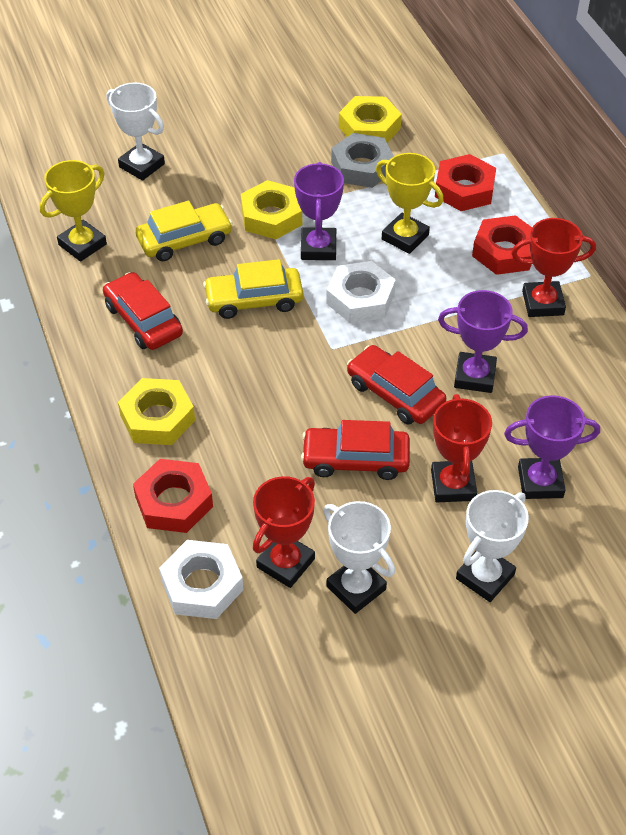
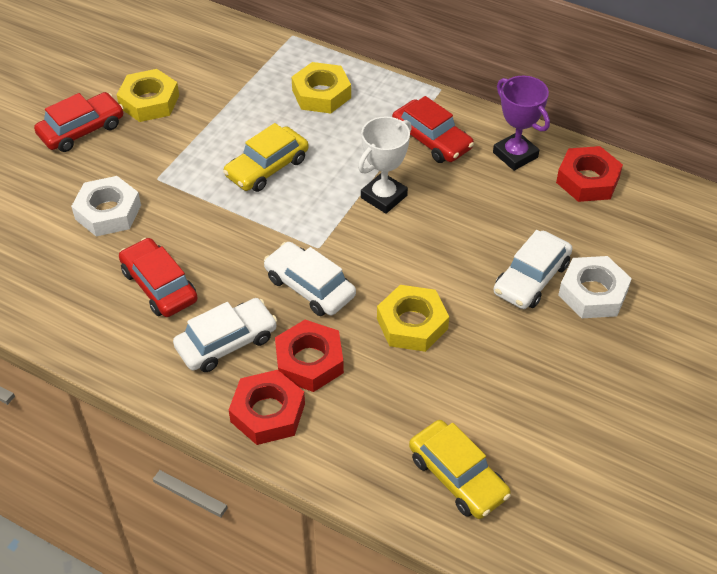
grey nut: [331,133,394,188] = 1 -> none = 0
purple trophy: [294,162,344,260] [438,290,528,393] [504,395,600,499] = 3 -> [493,76,550,171] = 1
red trophy: [253,476,315,588] [431,394,492,502] [511,218,596,317] = 3 -> none = 0
white car: none = 0 -> [173,298,277,372] [264,242,356,316] [494,230,572,309] = 3
white trophy: [107,83,165,181] [323,501,395,614] [456,490,529,602] = 3 -> [358,117,412,214] = 1
yellow trophy: [40,160,107,262] [376,153,444,254] = 2 -> none = 0

